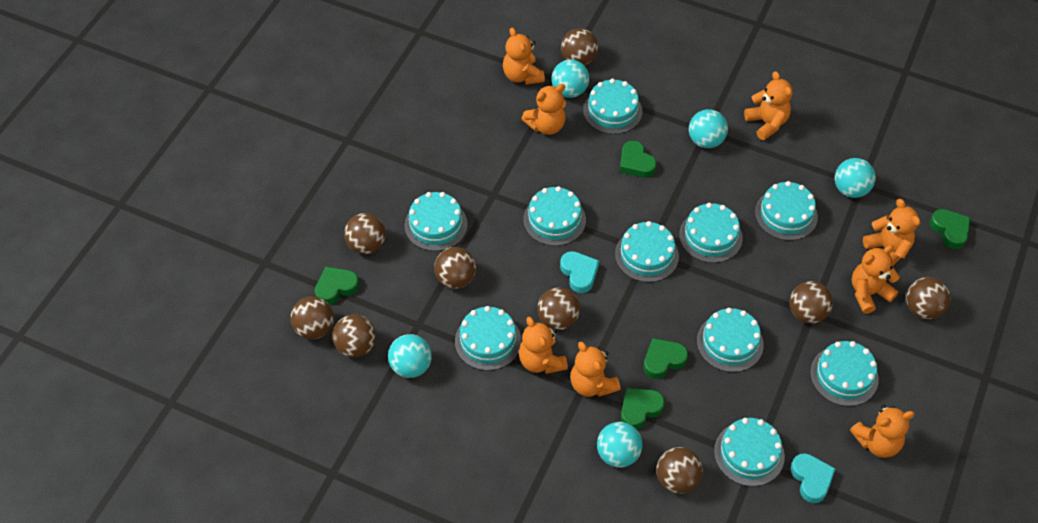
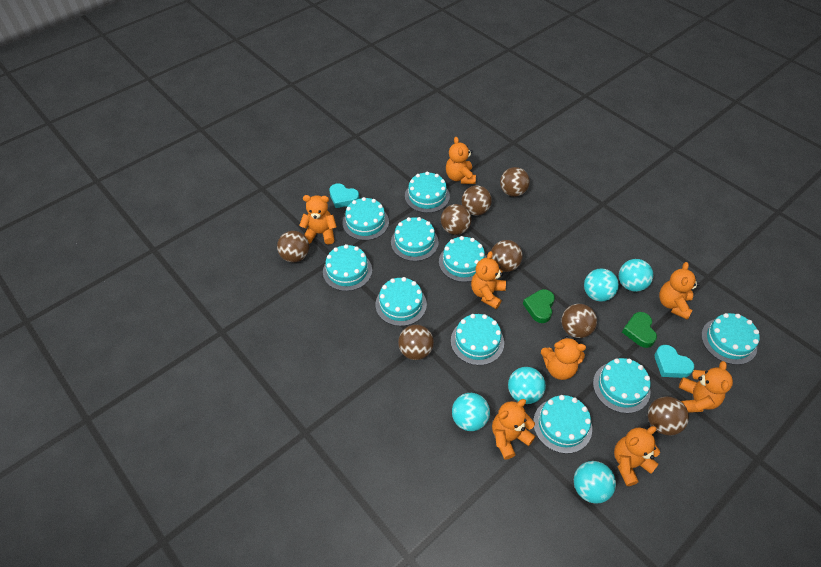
brown ball: [290,297,334,339] [332,314,376,358] [344,213,386,254] [434,247,476,289] [537,287,580,330] [561,28,598,65] [656,447,703,493] [789,281,833,324] [906,277,951,319] = 9 -> [277,231,309,262] [398,325,434,360] [441,204,471,235] [462,185,492,216] [491,240,523,272] [500,167,530,197] [561,304,597,338] [648,396,689,436] = 8
green heart: [315,266,359,305] [620,141,657,178] [621,388,665,429] [644,338,688,379] [930,209,970,249] = 5 -> [523,289,555,323] [622,312,657,348] = 2

